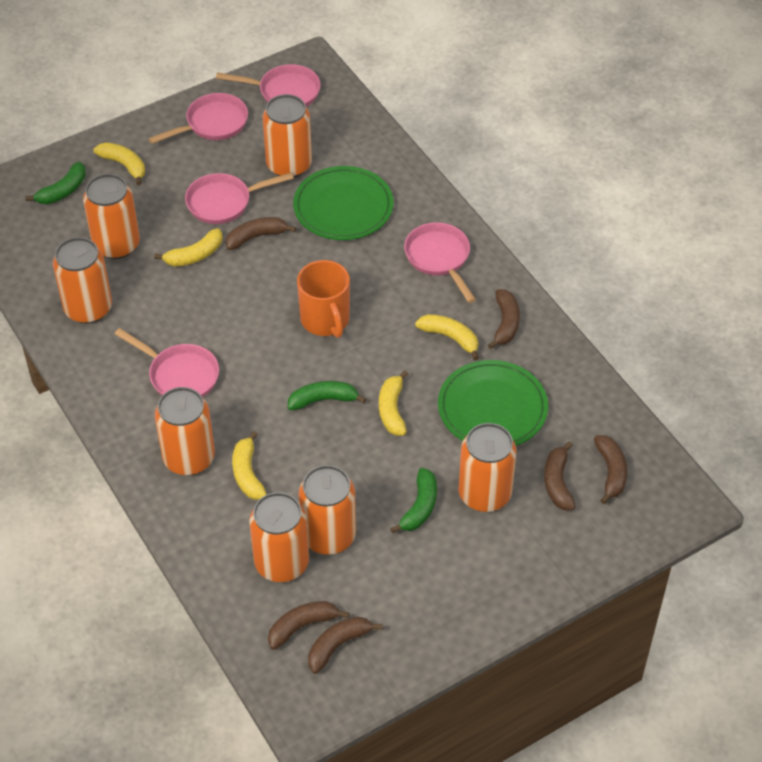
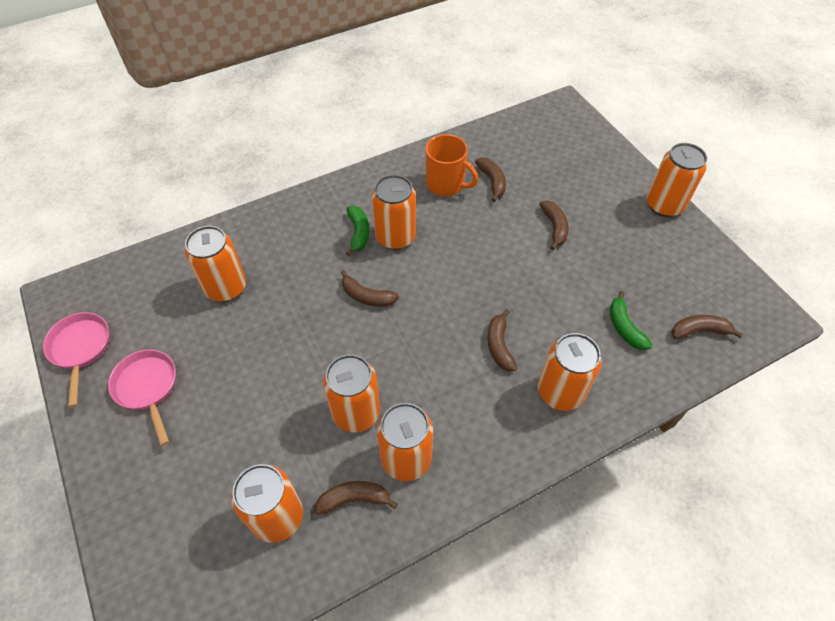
green banana: [25,162,86,204] [288,381,366,410] [390,468,437,533] = 3 -> [346,206,369,256] [610,291,653,350] = 2
green plate: [293,166,394,240] [438,360,548,446] = 2 -> none = 0
pink pan: [114,328,219,397] [148,93,248,144] [185,172,294,224] [216,64,321,107] [404,222,476,303] = 5 -> [43,312,110,408] [108,349,176,446] = 2
yellow banana: [93,142,145,185] [154,228,223,267] [232,431,267,500] [379,371,408,435] [415,314,479,360] = 5 -> none = 0

